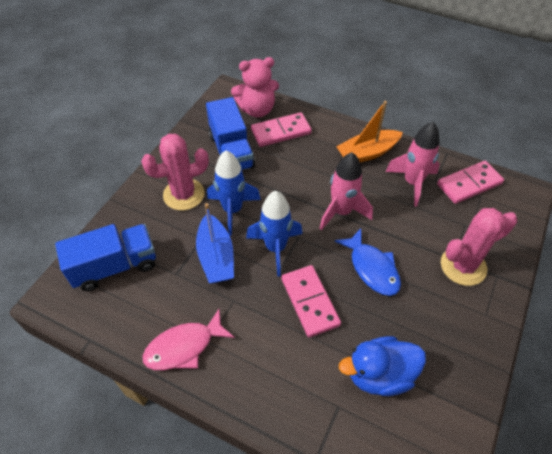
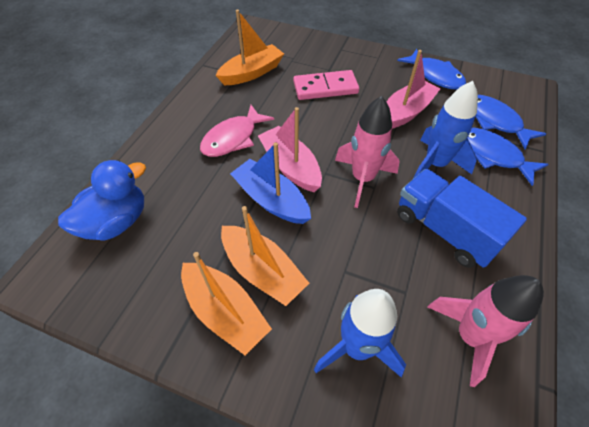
blue fish: [334,229,401,296] = 1 -> [397,49,466,89] [468,128,549,186] [476,95,546,149] = 3
blue truck: [55,224,156,291] [206,97,255,170] = 2 -> [397,169,527,268] = 1
orange boat: [336,101,403,162] = 1 -> [181,252,272,355] [215,10,284,85] [221,206,309,306] = 3
pink boat: none = 0 -> [258,107,322,192] [387,50,440,129] = 2
pink cactus: [141,134,209,210] [441,208,517,286] = 2 -> none = 0
pink domino: [251,112,312,147] [281,265,341,337] [437,161,504,204] = 3 -> [293,70,359,100] = 1
pink teddy bear: [231,57,279,117] = 1 -> none = 0

